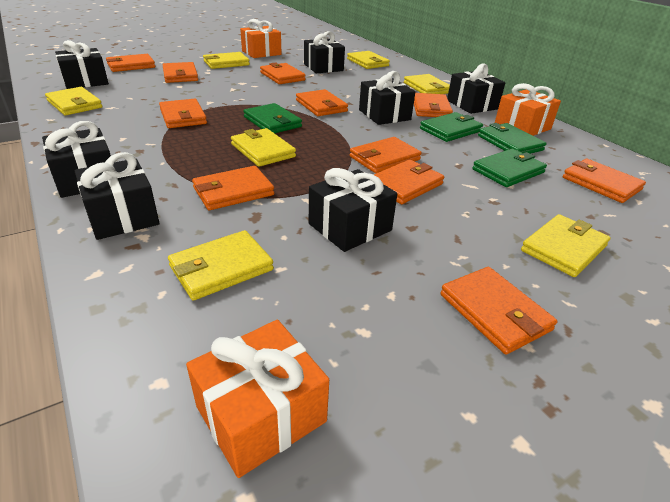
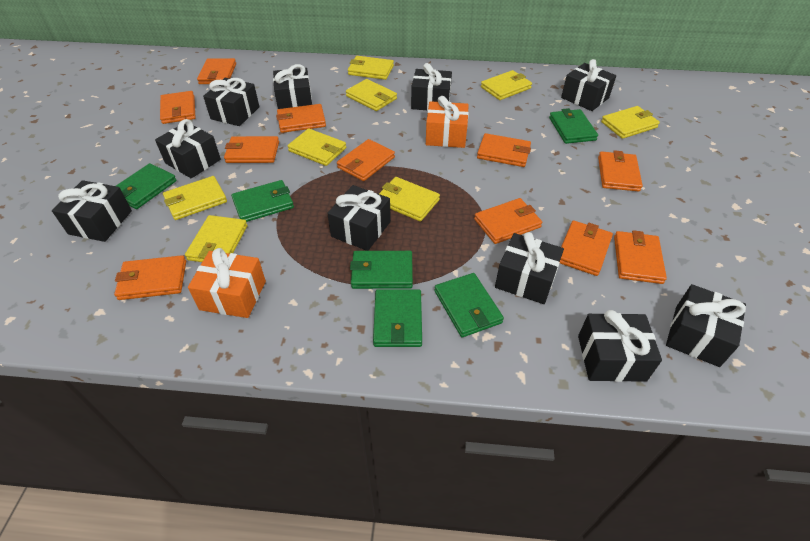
black gift: [42,121,111,198] [55,40,109,89] [75,152,159,240] [304,31,345,73] [309,168,397,252] [359,71,415,125] [447,63,505,114] = 7 -> [52,180,132,242] [155,119,221,178] [203,78,259,126] [273,64,312,109] [327,185,391,251] [411,63,452,110] [495,232,564,304] [561,59,616,111] [578,310,662,382] [666,284,746,367] = 10
green wallet: [243,103,302,133] [420,112,483,142] [472,149,547,187] [478,123,546,154] = 4 -> [116,163,177,209] [231,180,294,222] [350,251,413,289] [373,289,422,347] [434,273,504,337] [549,108,598,144] = 6
orange gift: [186,320,329,478] [240,19,281,58] [495,83,561,136] = 3 -> [188,248,266,318] [426,96,469,148] = 2
yellow wallet: [45,87,102,115] [168,230,274,301] [203,52,250,69] [231,128,296,167] [347,51,390,69] [404,74,450,94] [521,214,611,277] = 7 -> [163,176,227,220] [185,215,247,262] [288,128,346,166] [346,79,397,111] [348,56,394,80] [379,177,440,222] [481,70,532,100] [601,106,660,139] = 8

